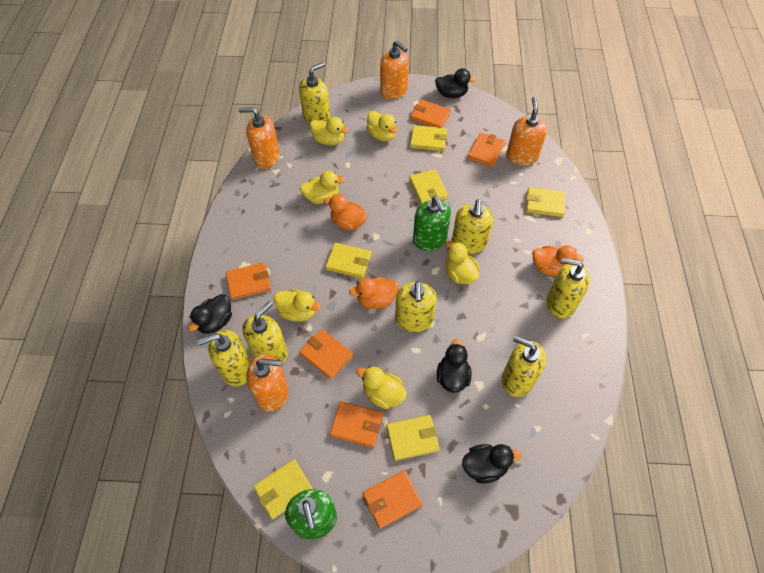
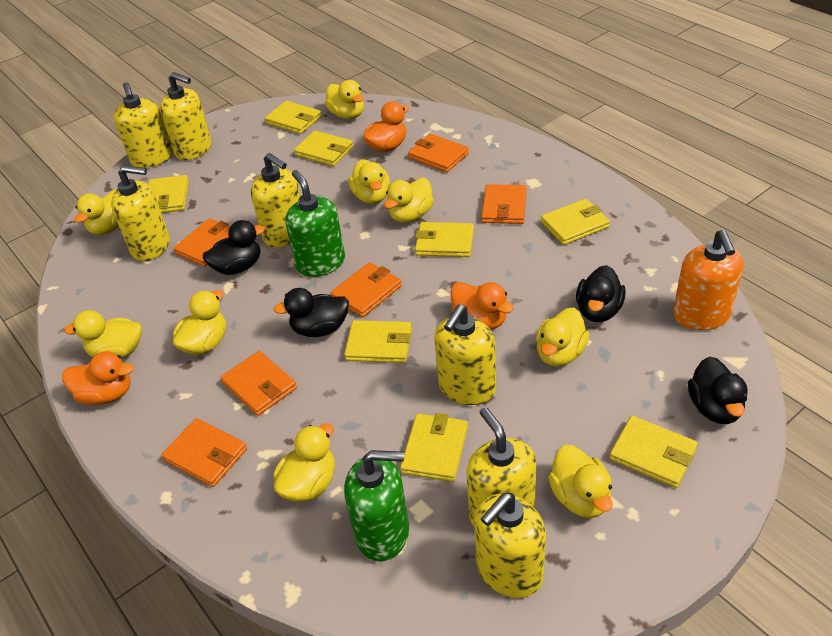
orange soap dispenser: [239,107,280,169] [246,354,288,412] [380,40,409,100] [506,97,547,166] = 4 -> [673,230,743,330] = 1
yellow duck: [274,289,321,321] [300,171,345,204] [310,117,349,146] [356,366,407,409] [366,111,398,142] [445,241,480,284] = 6 -> [64,310,142,359] [75,189,119,235] [173,290,226,355] [273,423,335,502] [325,80,364,119] [349,159,390,204] [384,178,434,223] [536,308,589,366] [548,445,613,518] = 9
yellow wallet: [253,459,313,520] [325,243,371,279] [386,415,440,461] [409,169,448,204] [410,125,447,152] [526,187,565,217] = 6 -> [148,175,189,213] [265,101,322,134] [294,131,353,166] [344,320,412,363] [400,413,468,482] [415,222,474,257] [541,199,610,245] [609,416,698,488] = 8

